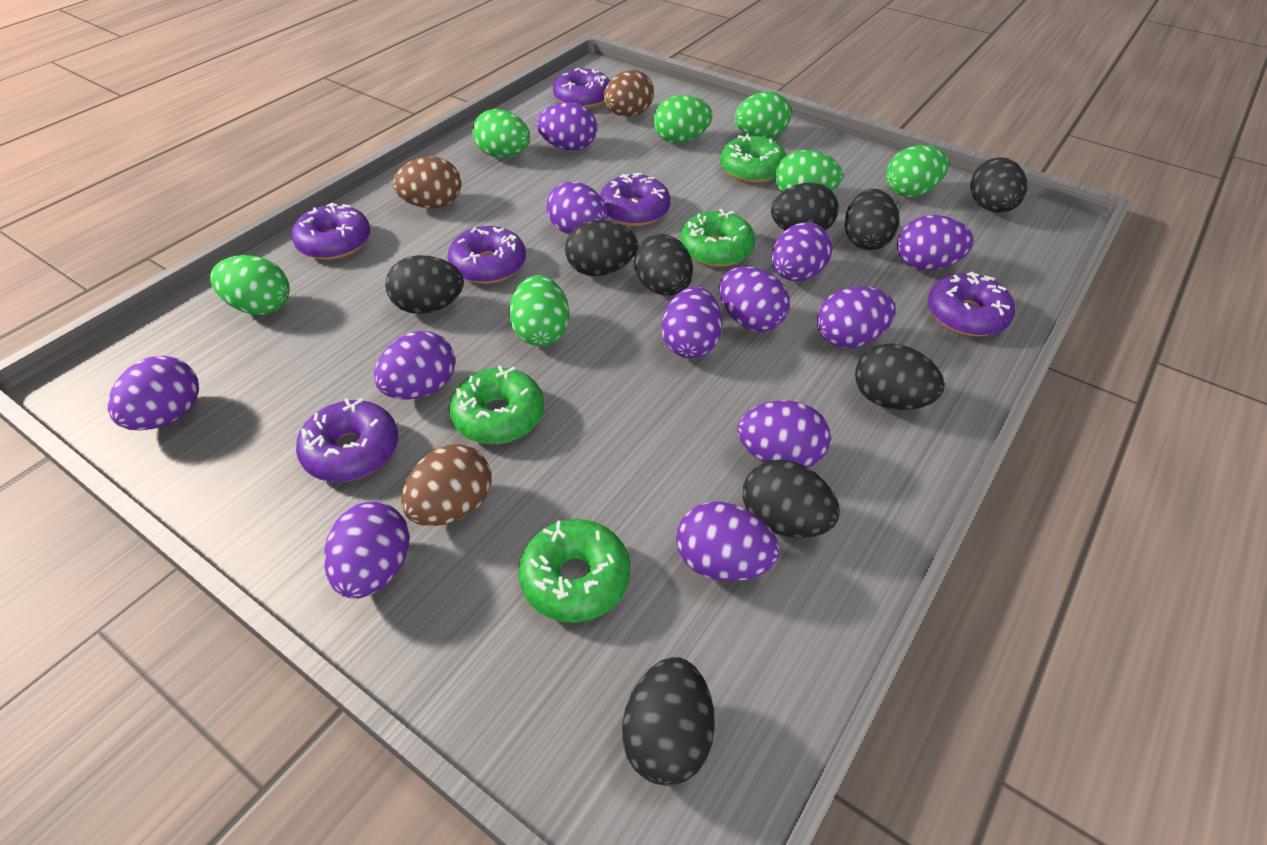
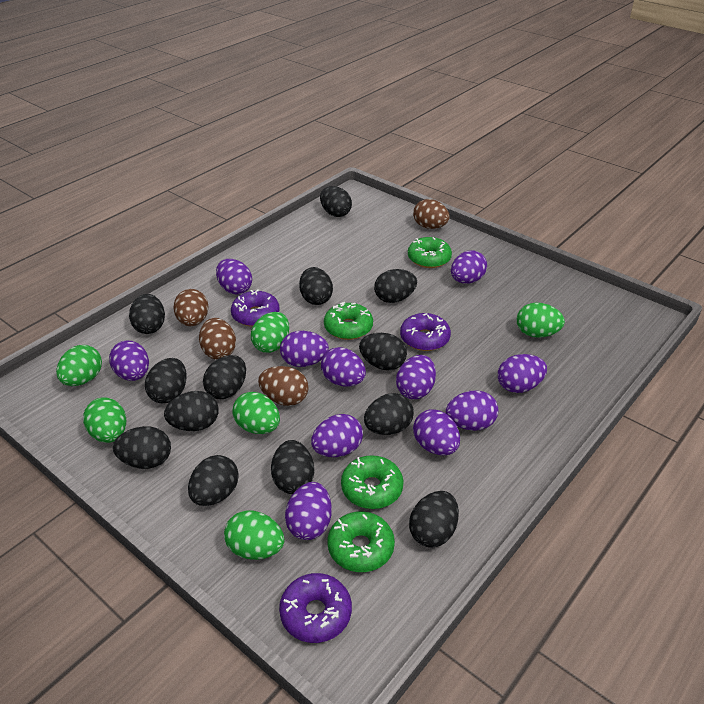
black egg: [385,255,464,314] [565,220,638,276] [622,657,715,786] [634,234,693,296] [743,459,840,538] [771,183,839,230] [845,189,899,250] [855,344,945,410] [971,157,1027,213] = 9 -> [113,426,171,469] [129,294,165,334] [145,358,187,403] [164,391,219,431] [188,455,239,506] [203,355,246,399] [271,440,314,494] [299,267,333,305] [320,186,352,217] [359,333,407,370] [364,393,414,435] [374,269,417,303] [409,491,459,548] = 13
brown egg: [393,156,461,208] [401,444,491,526] [604,70,654,117] = 3 -> [173,289,208,326] [199,318,236,359] [258,366,308,406] [413,199,449,229] = 4
green egg: [210,255,290,315] [472,109,530,158] [509,275,569,346] [653,95,712,143] [735,91,791,138] [775,150,843,192] [886,145,949,197] = 7 -> [56,345,102,386] [83,397,126,443] [224,510,284,560] [233,392,280,434] [251,312,289,353] [517,303,565,338] = 6
purple donut: [292,203,370,260] [296,398,398,482] [447,226,526,284] [553,68,610,108] [600,173,670,226] [928,272,1015,336] = 6 -> [231,289,280,327] [279,573,352,643] [400,313,451,351] = 3
purple egg: [108,356,199,430] [324,502,410,599] [374,331,455,400] [536,102,597,151] [546,182,608,234] [662,287,723,359] [676,502,779,581] [719,267,790,332] [737,401,831,468] [772,222,832,281] [817,286,896,348] [897,215,974,270] = 12 -> [109,341,149,381] [216,259,252,294] [280,331,329,367] [285,482,332,540] [311,414,363,457] [321,347,366,387] [396,355,436,399] [413,409,460,455] [446,390,498,431] [451,250,487,284] [498,354,547,393] = 11

